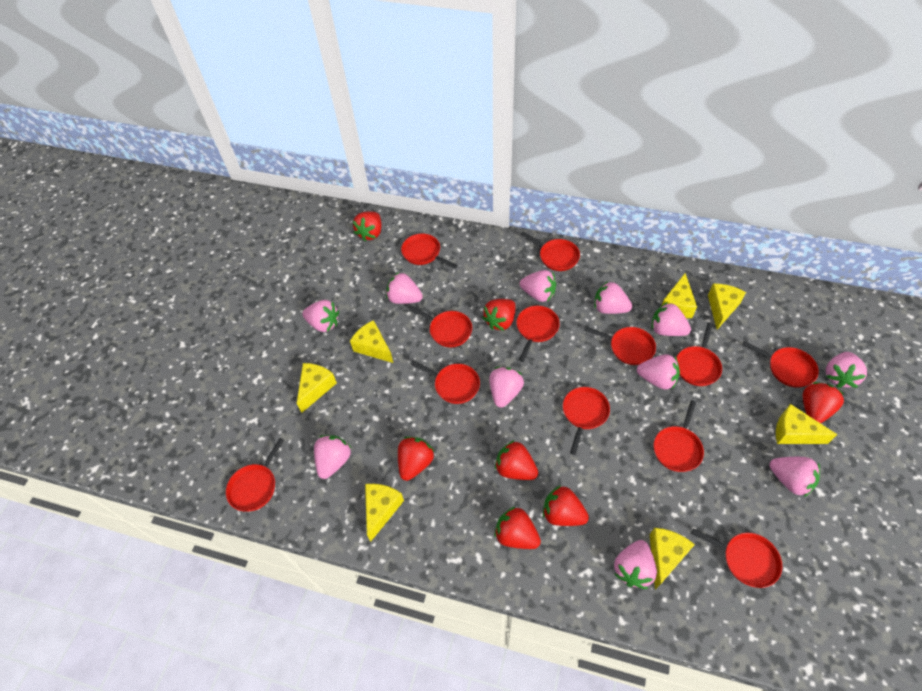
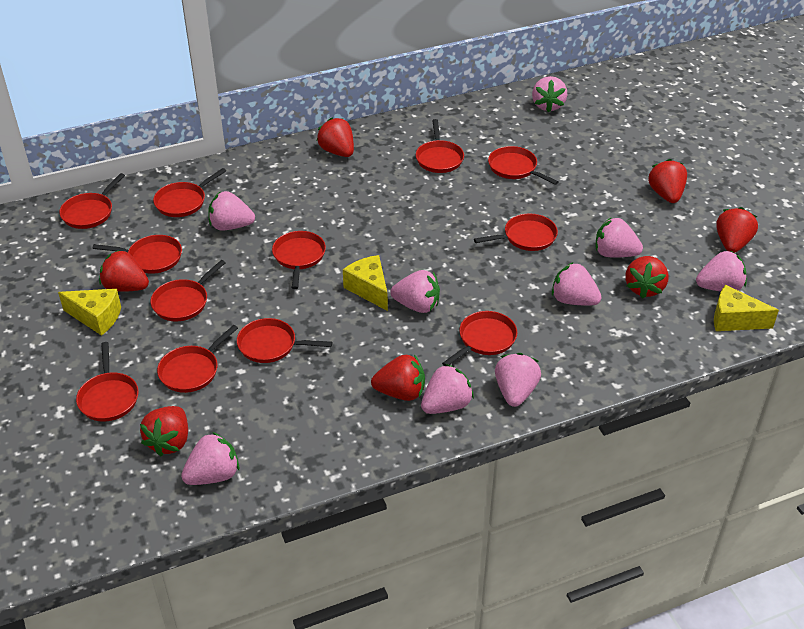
pink strawberry: [302,300,339,332] [314,435,351,479] [386,272,423,304] [489,367,524,408] [520,270,556,302] [594,281,632,314] [614,540,657,589] [637,354,680,390] [651,302,691,336] [769,457,820,497] [826,352,867,388] = 11 -> [181,432,239,485] [208,191,255,230] [390,270,440,313] [421,364,474,414] [495,353,541,407] [532,76,567,113] [552,262,602,306] [595,217,643,258] [696,251,747,291] = 9
yellow cheese: [297,363,337,413] [350,320,393,363] [365,484,404,542] [650,528,695,590] [662,273,697,318] [708,284,746,329] [776,404,837,444] = 7 -> [58,289,121,336] [343,255,388,311] [714,285,779,331] = 3

